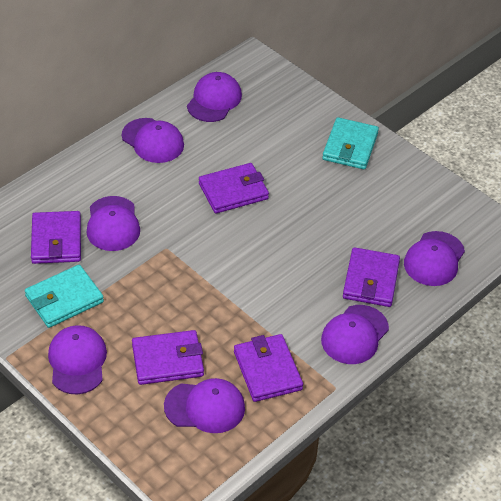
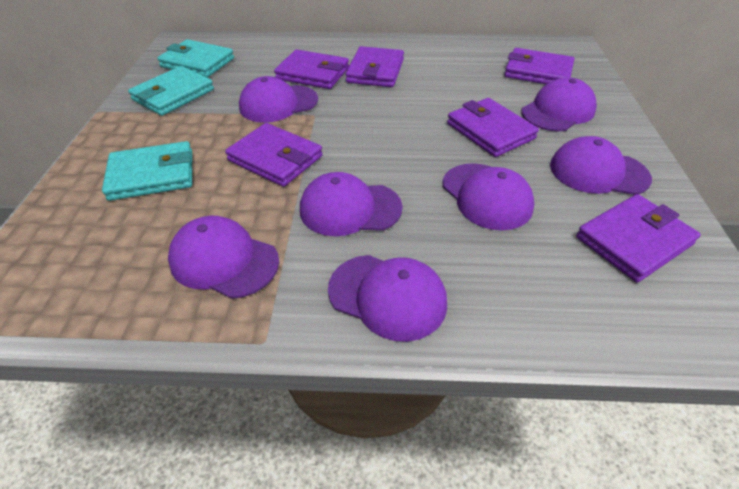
purple wallet: [31,211,81,264] [132,330,204,385] [199,163,269,214] [234,334,303,402] [343,247,400,307] = 5 -> [225,123,323,187] [274,50,349,89] [346,46,404,87] [447,98,539,157] [504,48,574,84] [576,194,701,282] = 6
turquoise wallet: [25,265,104,328] [322,117,379,169] = 2 -> [102,141,192,201] [128,66,214,116] [157,39,234,78] = 3

